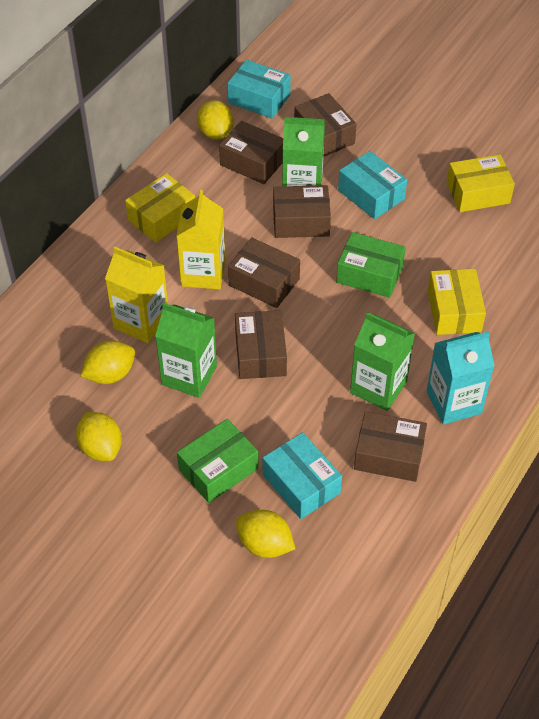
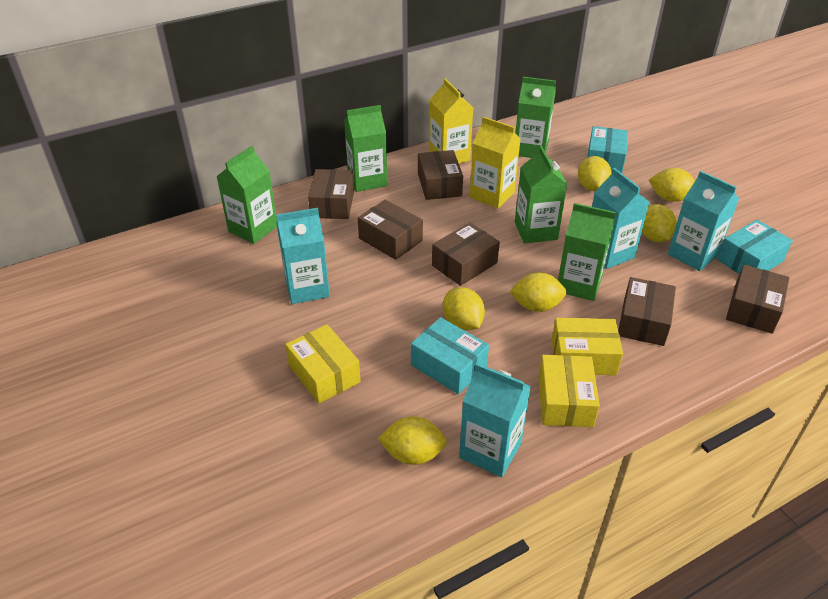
green box: [177,419,259,503] [336,232,406,298] = 2 -> none = 0
green carton: [155,303,217,398] [282,117,325,186] [350,312,415,411] = 3 -> [216,146,277,244] [344,105,387,192] [515,77,556,158] [515,146,567,243] [558,203,616,301] = 5
turquoise carton: [427,331,495,425] = 1 -> [276,208,330,304] [459,363,531,477] [592,168,649,269] [668,171,739,271] = 4
yellow lemon: [76,412,122,461] [80,341,135,384] [197,100,234,140] [236,510,295,558] = 4 -> [378,416,447,465] [443,287,485,330] [509,273,567,312] [578,156,612,191] [642,204,677,242] [649,168,695,202] = 6

